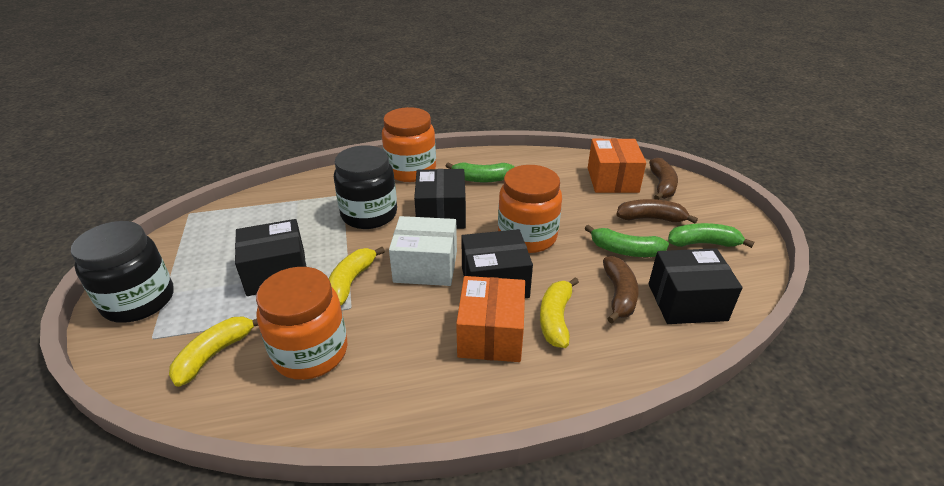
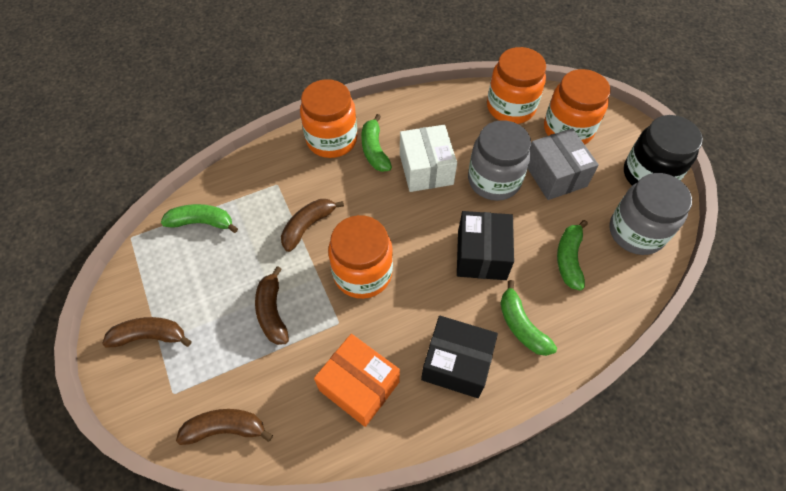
black box: [235,219,306,296] [414,169,466,229] [461,229,533,298] [649,248,743,324] = 4 -> [421,316,498,398] [457,211,514,280] = 2
black jar: [71,221,174,323] [334,145,397,229] = 2 -> [624,115,703,186] = 1
brown banana: [603,256,639,323] [616,199,698,224] [649,158,678,200] = 3 -> [102,317,192,348] [176,409,273,445] [255,266,289,345] [281,199,344,252] = 4
green banana: [446,162,515,182] [584,225,669,257] [668,223,754,248] = 3 -> [161,204,238,233] [361,114,392,172] [500,280,557,356] [557,220,588,291] = 4
grey box: none = 0 -> [528,128,599,200] = 1
grey jar: none = 0 -> [468,120,531,201] [610,173,692,255] = 2
orange box: [456,276,525,362] [588,138,646,193] = 2 -> [314,334,400,427] = 1
orange jar: [256,267,347,380] [382,107,436,182] [498,165,562,253] = 3 -> [300,79,357,158] [328,215,393,299] [487,47,546,124] [544,69,610,145] = 4
yellow banana: [169,316,258,387] [329,247,385,306] [540,277,579,348] = 3 -> none = 0

